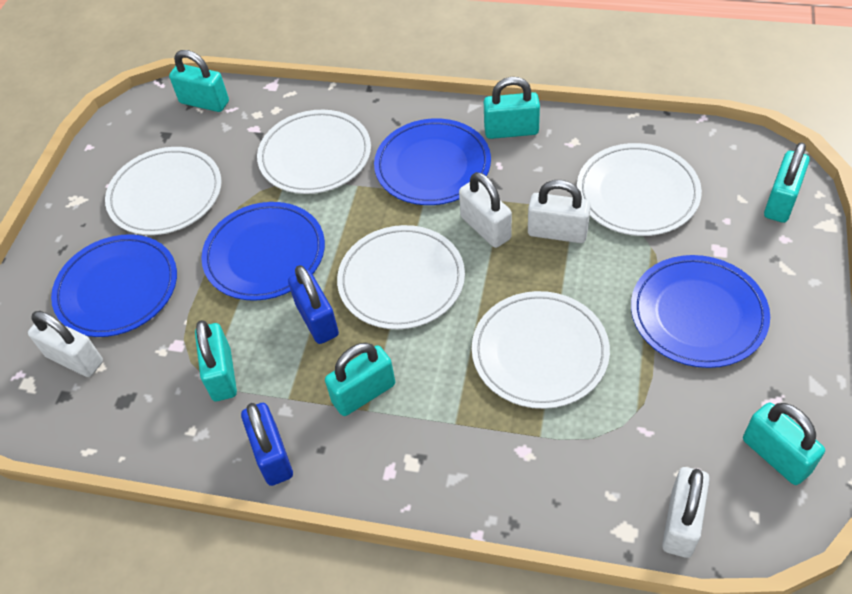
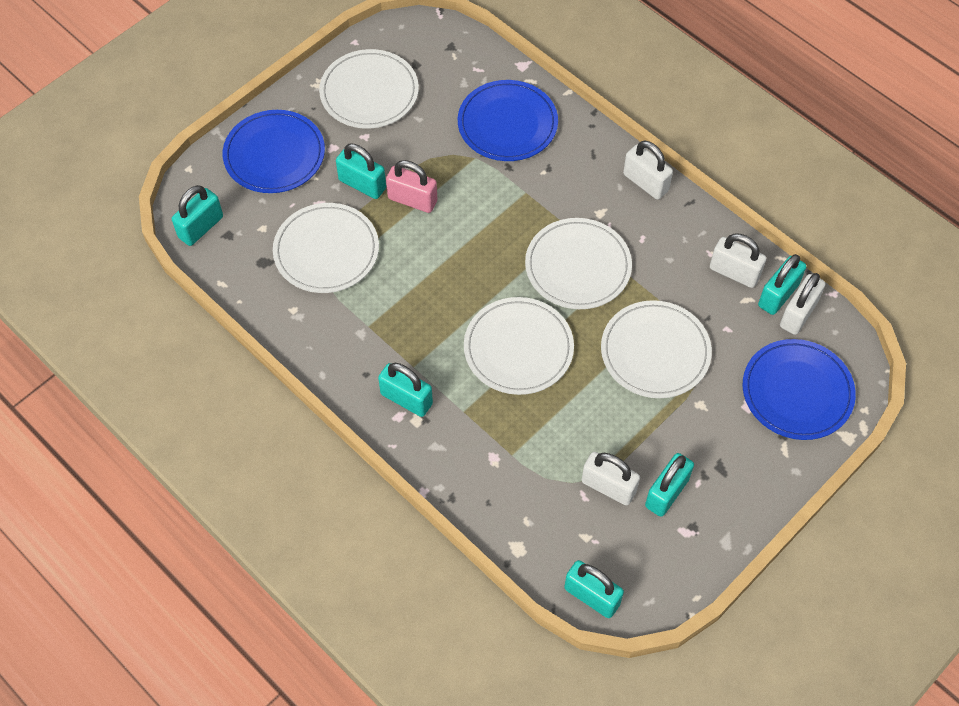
blue padlock: [241,403,293,486] [288,265,339,344] = 2 -> none = 0
blue plate: [51,234,177,337] [201,202,325,301] [374,118,491,205] [631,255,770,368] = 4 -> [223,110,325,193] [458,80,558,161] [743,339,856,440] = 3
pink padlock: none = 0 -> [386,160,437,213] = 1

